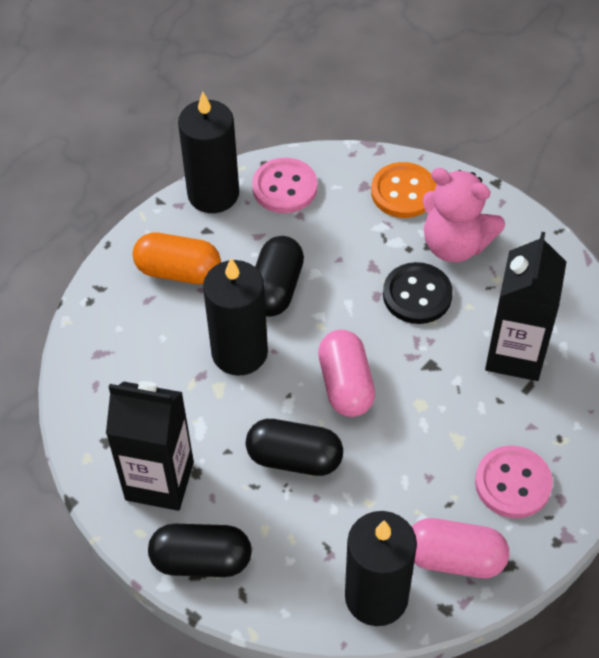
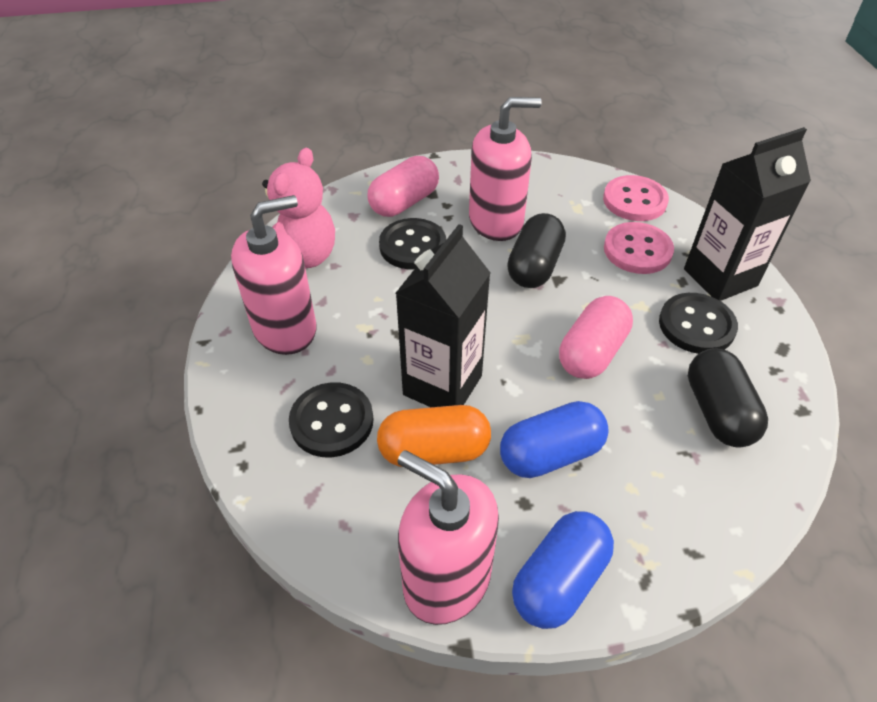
black button: [383,262,453,324] = 1 -> [289,382,374,457] [379,218,446,269] [659,293,738,354] = 3
black candle: [178,92,239,213] [203,258,268,376] [345,511,417,626] = 3 -> none = 0
black capsule: [148,524,252,577] [246,419,343,476] [255,236,304,317] = 3 -> [507,213,566,288] [688,348,768,447] = 2
blue capsule: none = 0 -> [500,401,609,478] [512,511,614,629] = 2
orange button: [371,162,437,218] = 1 -> none = 0
pink soap dispenser: none = 0 -> [231,195,317,355] [397,450,499,625] [469,97,542,241] = 3

